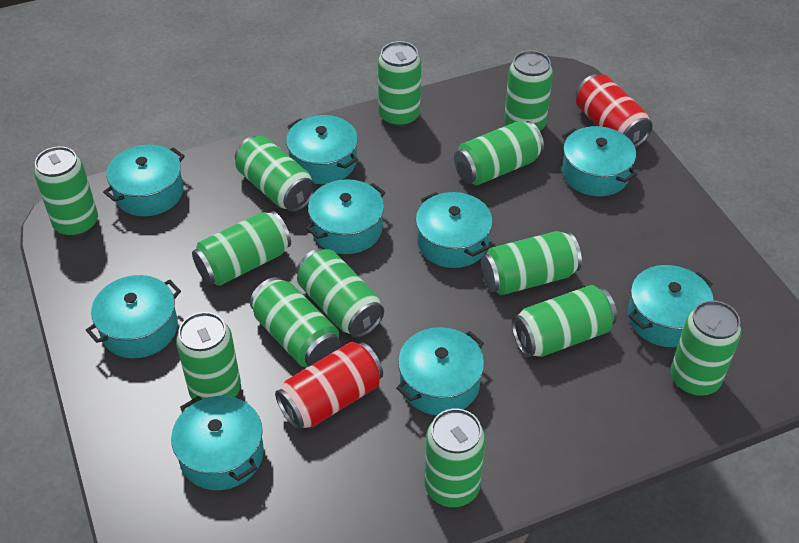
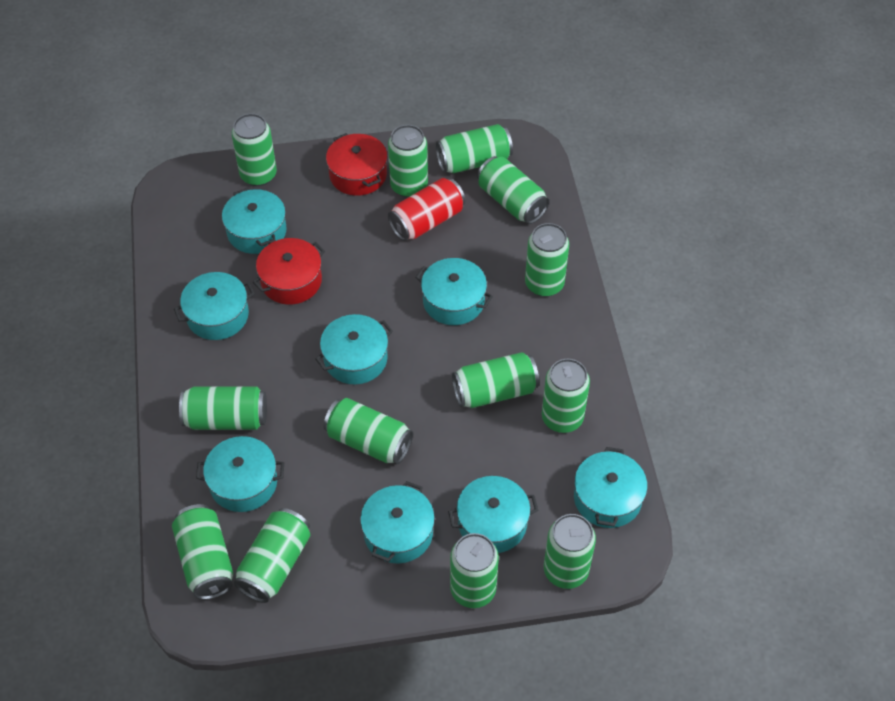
red can: [275,342,383,430] [576,74,653,148] = 2 -> [388,178,465,241] = 1
red pot: none = 0 -> [253,238,325,305] [326,133,388,196] = 2
turquoise pot: [86,275,181,358] [103,145,185,216] [171,396,264,490] [286,115,358,184] [306,179,385,254] [396,327,484,415] [416,192,493,268] [562,126,637,196] [628,265,713,347] = 9 -> [174,272,255,340] [196,436,284,512] [222,188,287,254] [315,314,393,384] [360,481,435,564] [415,258,493,325] [448,476,539,553] [574,447,647,528] = 8

